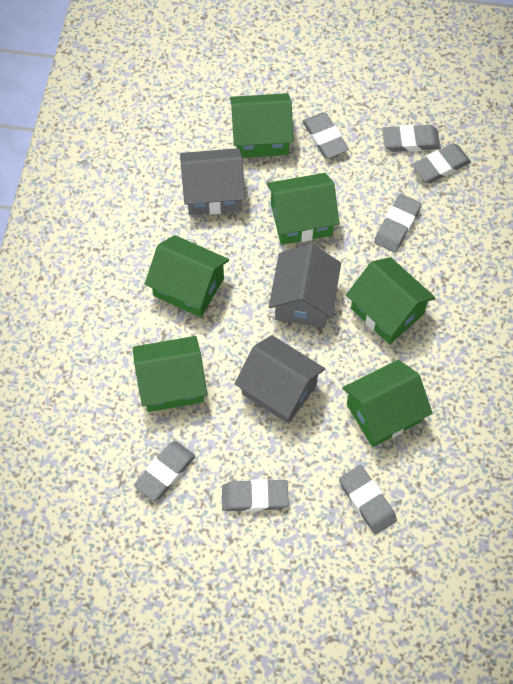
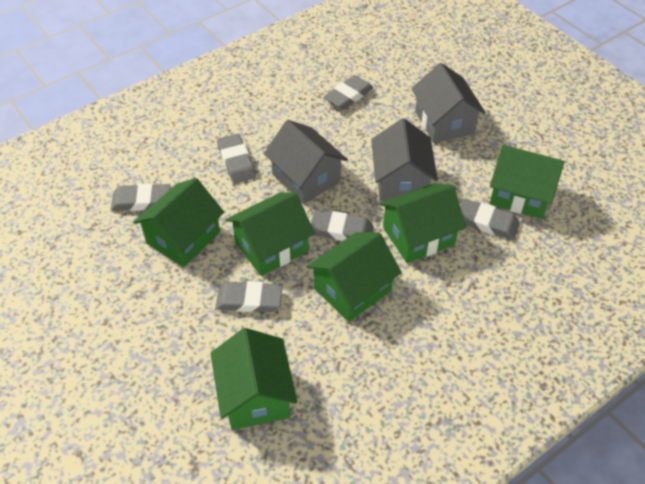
grey eraser: [134,441,196,501] [222,479,289,512] [302,113,349,158] [339,465,397,534] [374,194,422,253] [382,124,441,152] [412,143,471,183] = 7 -> [111,183,171,211] [215,281,283,312] [217,134,256,184] [311,210,374,241] [324,75,374,110] [460,199,520,240] = 6

